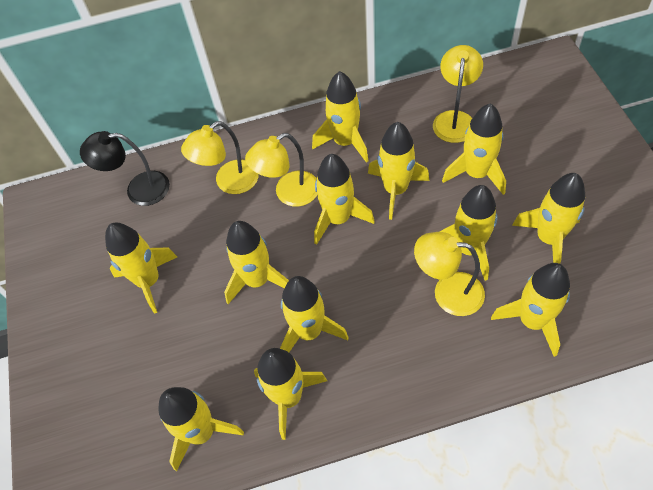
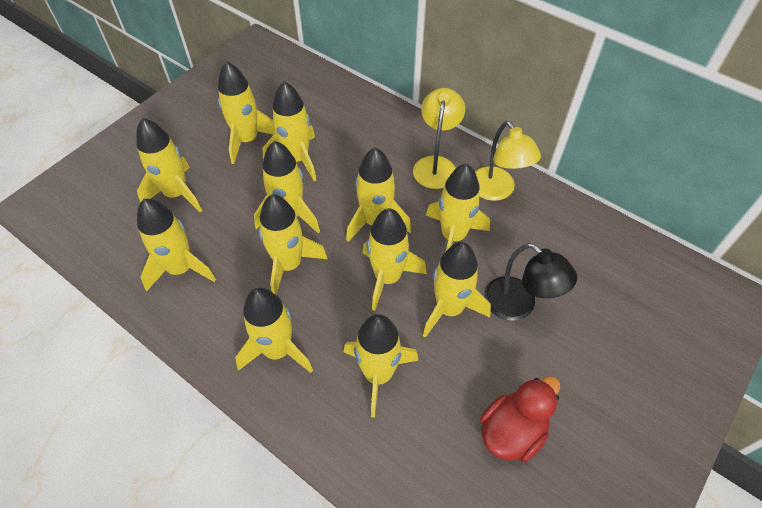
red duck: none = 0 -> [480,376,560,462] = 1
yellow lamp: [181,121,258,194] [245,133,317,207] [414,232,485,316] [433,45,483,143] = 4 -> [413,88,465,189] [475,121,541,201] = 2

